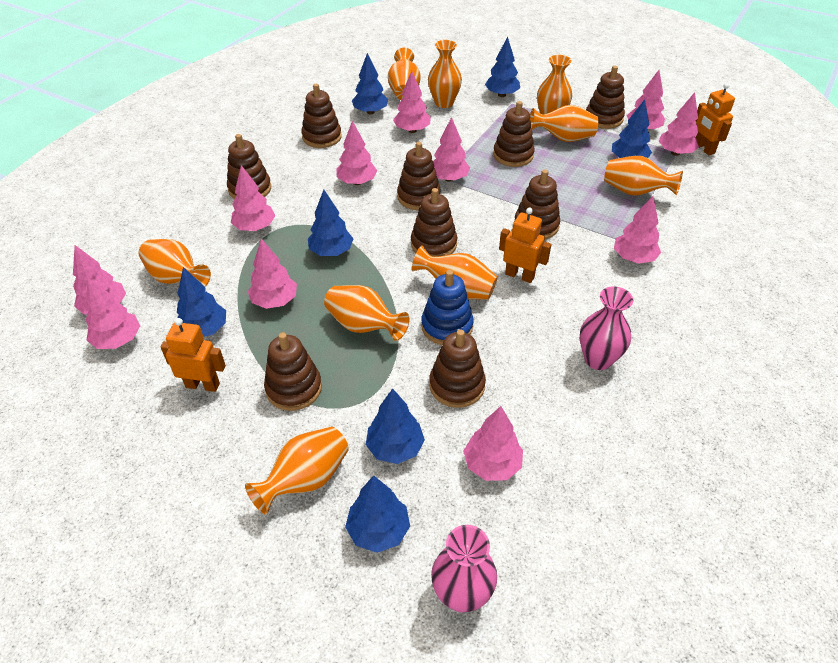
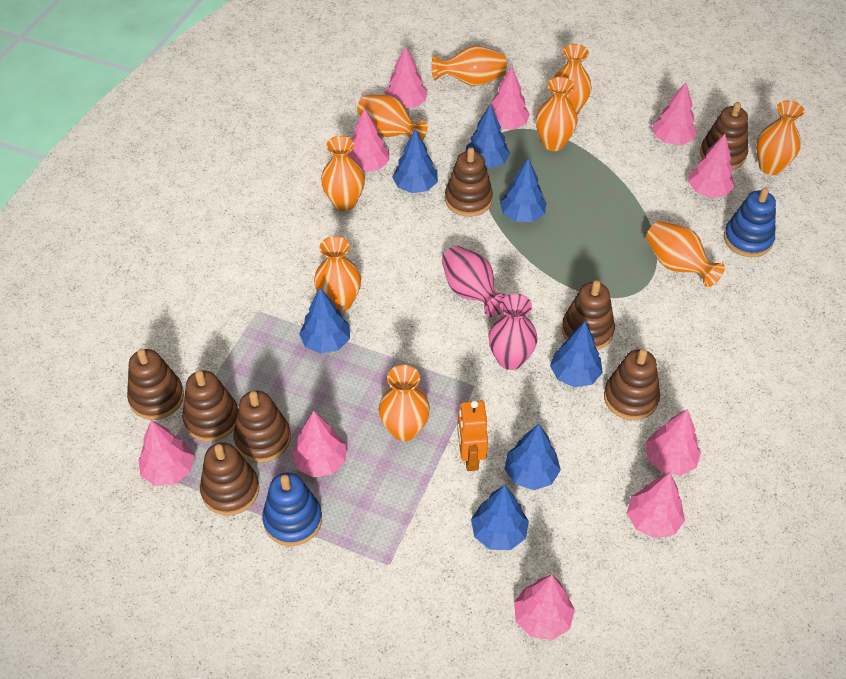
blue stacking toy: [421,270,474,345] = 1 -> [262,472,322,546] [724,187,776,257] = 2
brown stacking toy: [227,134,271,199] [264,332,322,411] [302,84,342,148] [397,142,441,210] [411,188,457,257] [429,329,486,408] [493,101,535,167] [514,169,561,239] [586,66,625,129] = 9 -> [127,349,184,420] [182,370,238,442] [200,442,259,516] [234,391,291,463] [445,147,493,217] [562,280,615,350] [604,349,660,420] [700,102,748,170] = 8
orange robot: [161,318,226,392] [499,207,552,283] [695,83,735,155] = 3 -> [457,400,488,471] = 1
pink tree: [73,245,126,314] [86,278,140,349] [231,165,276,231] [248,239,297,309] [336,121,377,185] [393,71,430,133] [433,117,470,182] [463,406,523,481] [614,196,661,264] [626,70,665,129] [658,92,699,156] = 11 -> [138,420,195,486] [292,411,347,477] [348,108,389,172] [385,46,428,108] [491,67,530,130] [514,575,575,640] [627,472,685,539] [645,409,701,476] [653,82,697,145] [688,134,735,198] = 10

